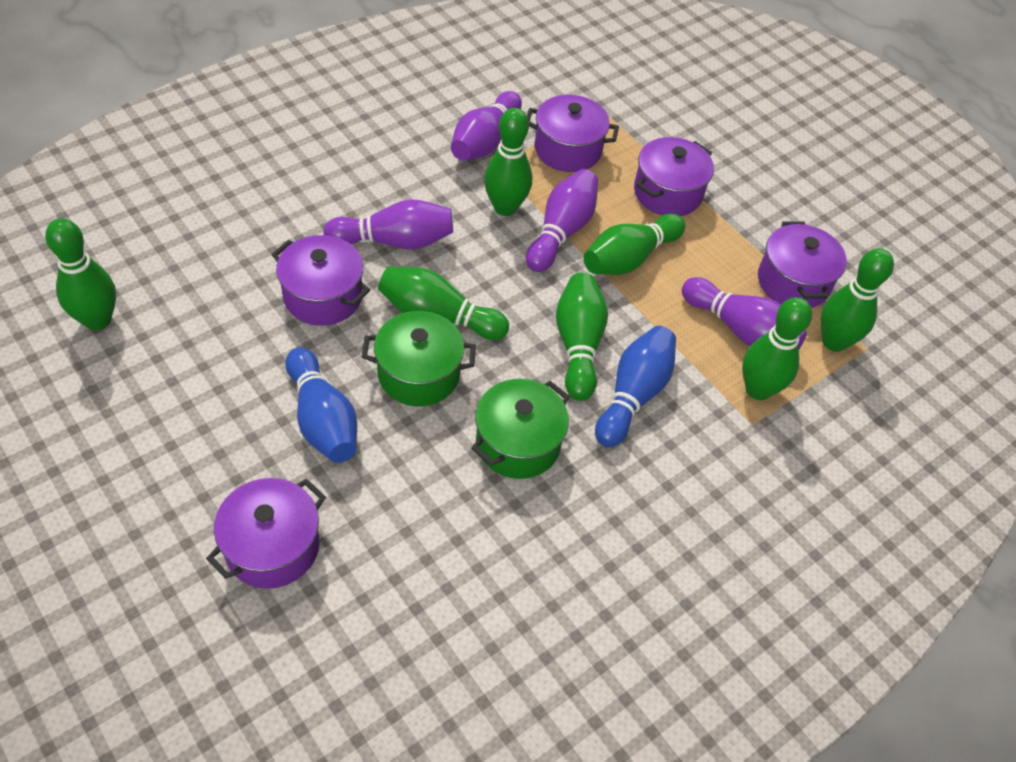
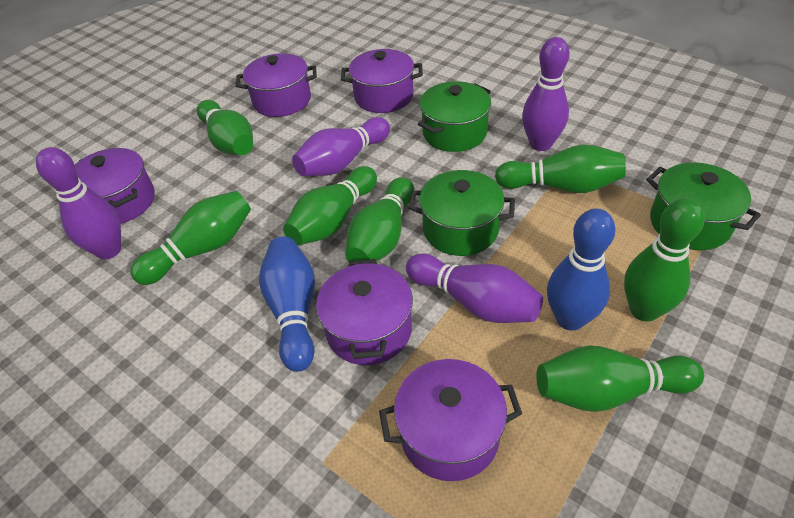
green pot: [362,311,476,406] [471,379,570,479] = 2 -> [408,170,515,256] [418,81,491,152] [646,163,761,250] = 3

